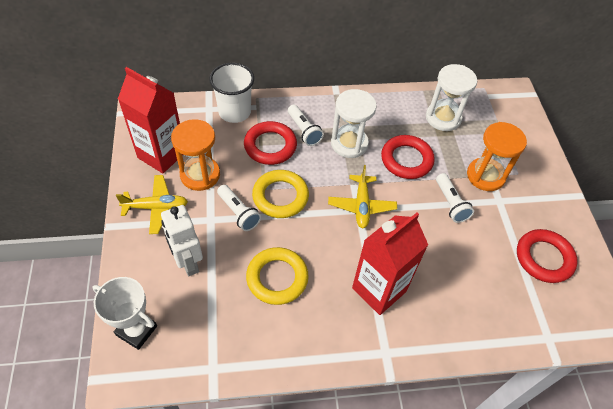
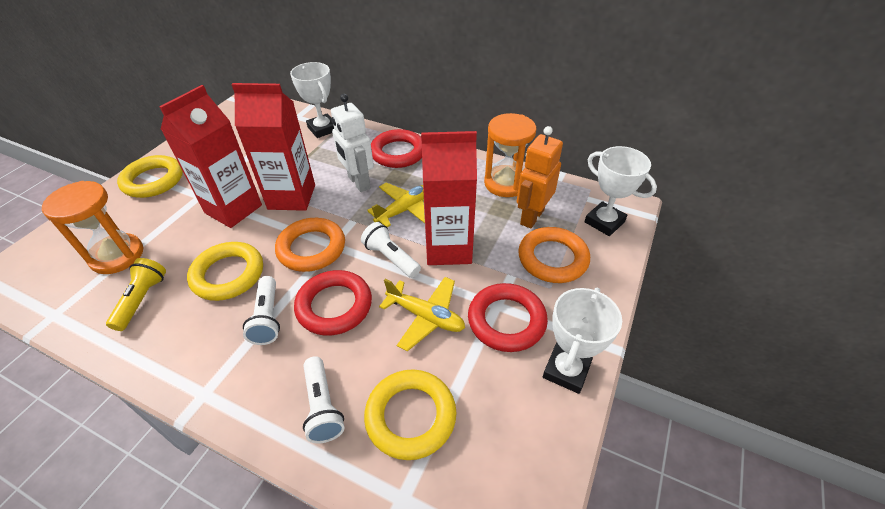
orange ring: none = 0 -> [275,218,345,272] [518,227,590,283] = 2
orange robot: none = 0 -> [517,126,563,229] = 1
red carton: [118,67,183,174] [352,213,428,315] = 2 -> [159,85,262,228] [231,83,315,211] [421,131,477,265] = 3
white cup: [209,63,254,123] = 1 -> none = 0
white hourglass: [331,89,377,158] [426,64,477,131] = 2 -> none = 0
white trophy: [92,277,157,350] = 1 -> [290,62,334,138] [543,287,622,394] [585,146,657,236] = 3
yellow flashlight: none = 0 -> [106,258,166,331] = 1
yellow ring: [246,247,309,305] [252,170,309,218] = 2 -> [117,155,183,198] [187,242,263,301] [364,370,456,460] = 3

